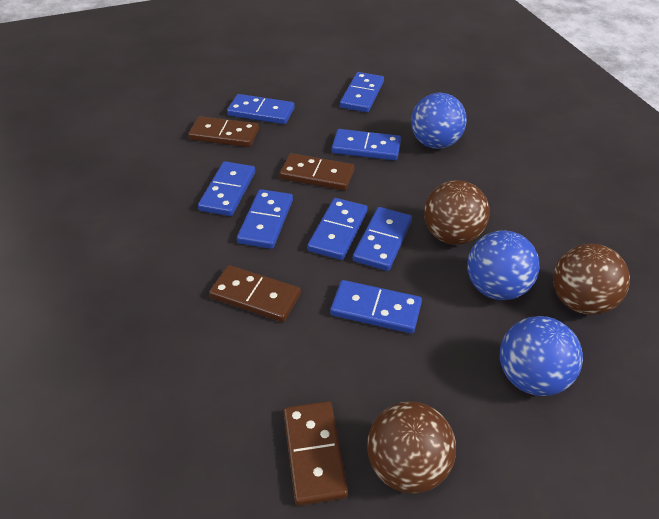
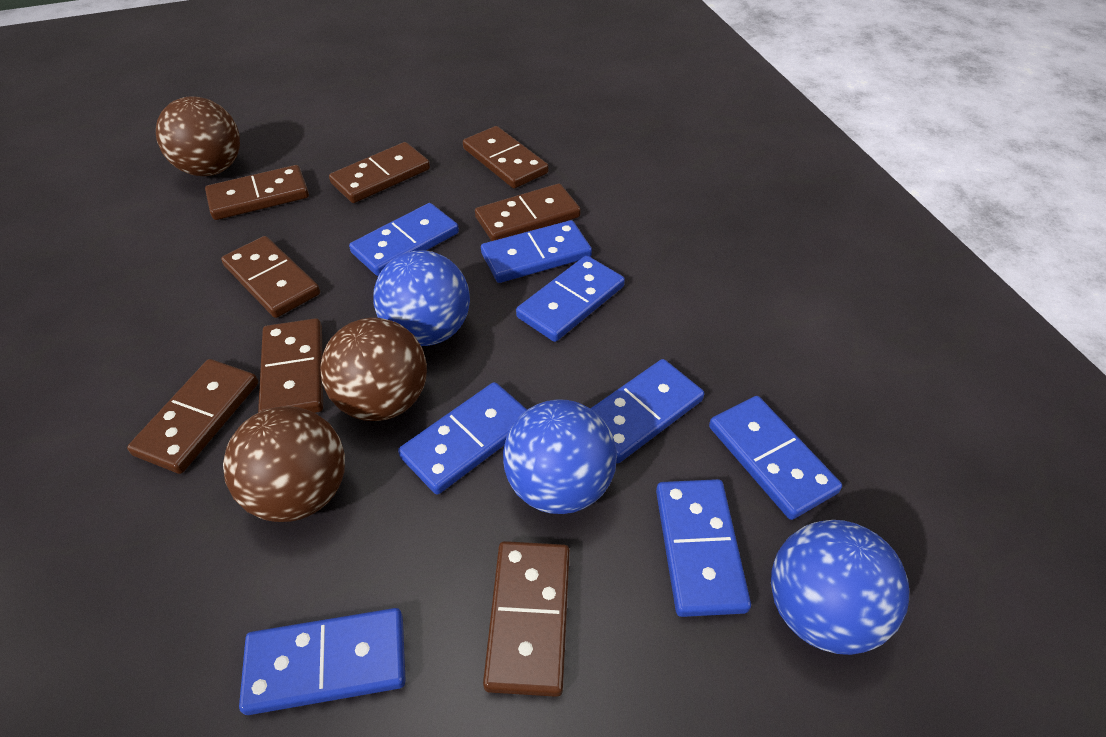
brown domino: [188,116,259,147] [209,265,301,322] [280,153,354,190] [283,401,348,506] = 4 -> [127,359,258,474] [205,165,309,220] [221,236,320,318] [258,318,323,413] [329,142,430,203] [463,126,549,188] [475,184,581,241] [483,541,570,697] = 8

